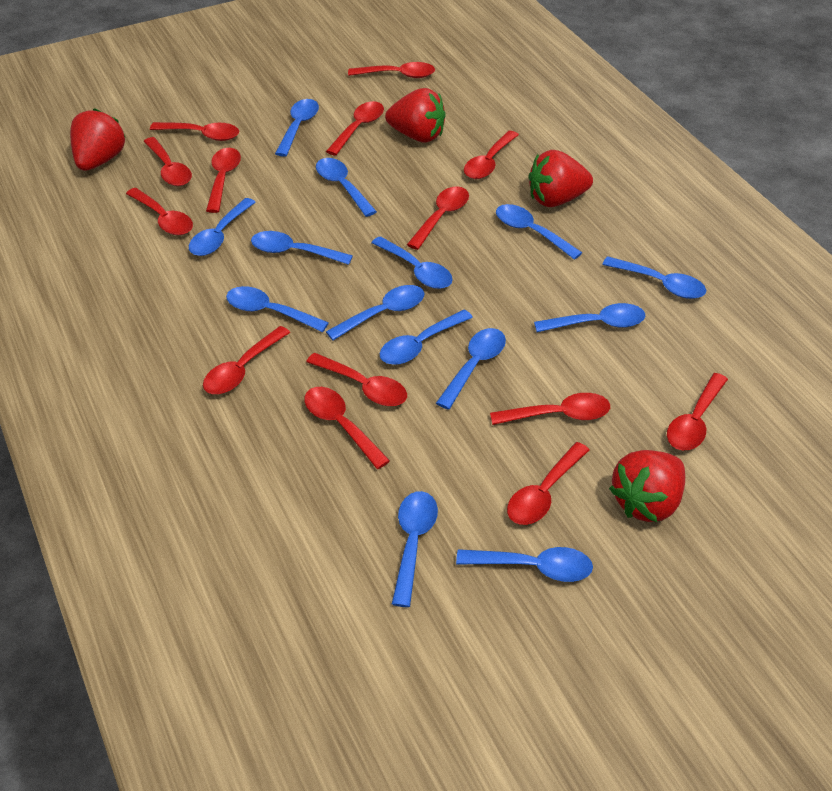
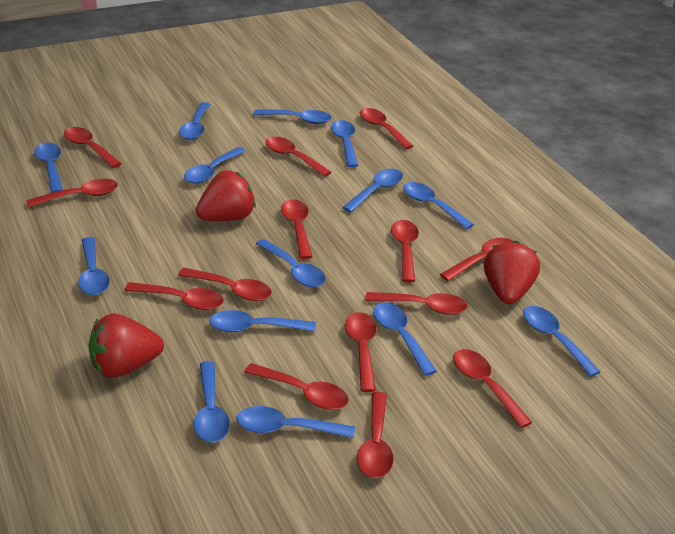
red strawberry: [70,108,125,171] [385,88,446,142] [529,150,593,207] [609,450,685,522] = 4 -> [89,314,164,378] [196,170,256,221] [484,241,540,304] = 3

